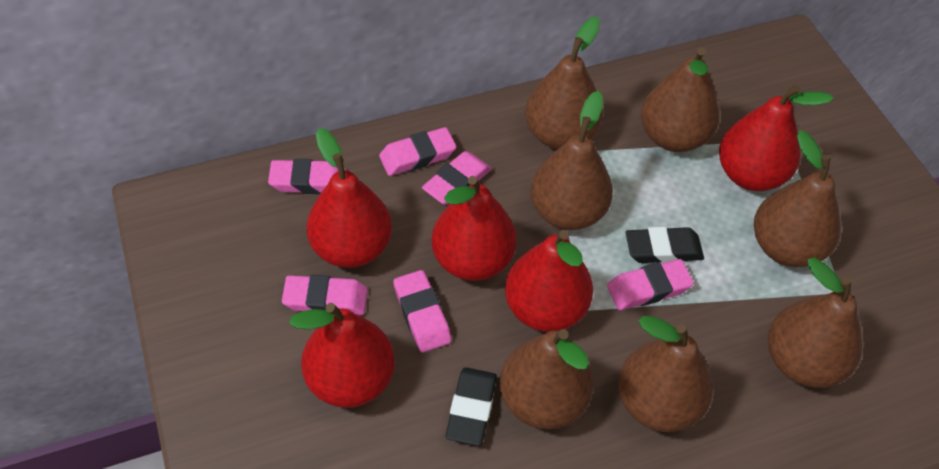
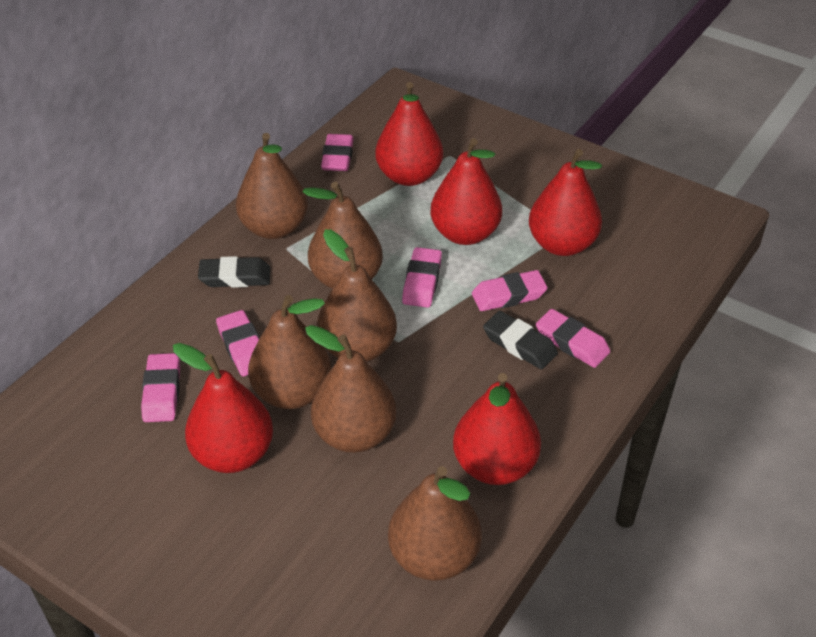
brown pear: [500,329,594,429] [525,17,603,149] [530,91,613,230] [618,316,713,432] [641,47,719,152] [754,131,841,267] [768,258,862,388] = 7 -> [236,133,308,239] [248,295,331,409] [303,182,383,289] [305,325,396,453] [317,229,397,362] [388,466,482,581] = 6

